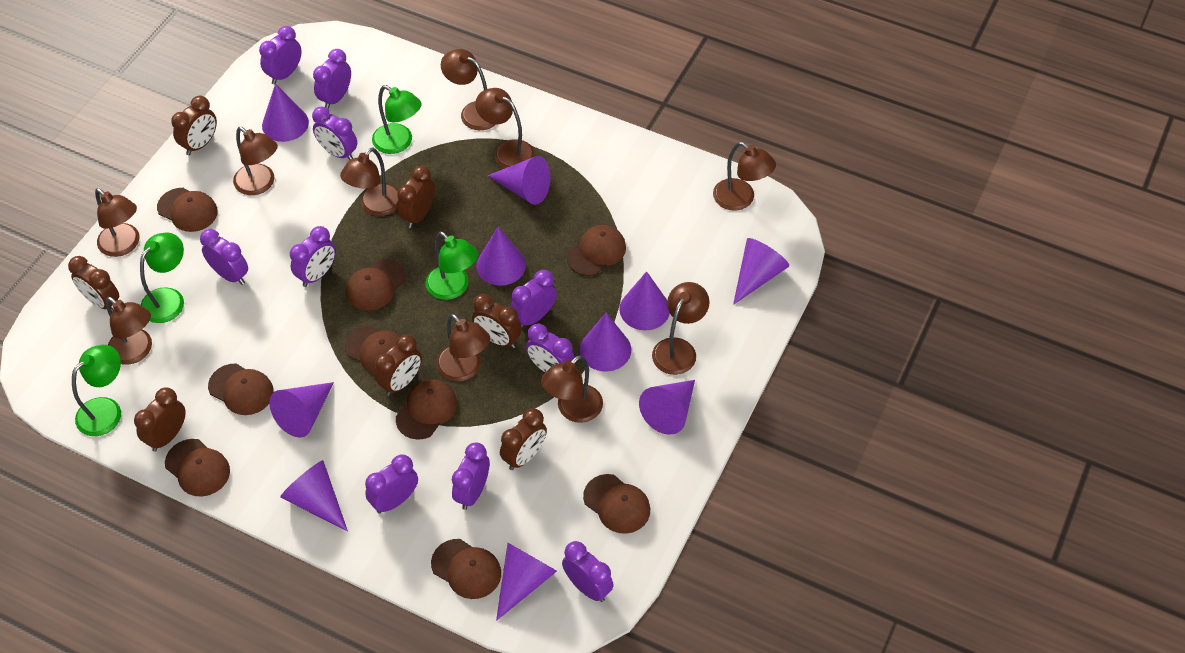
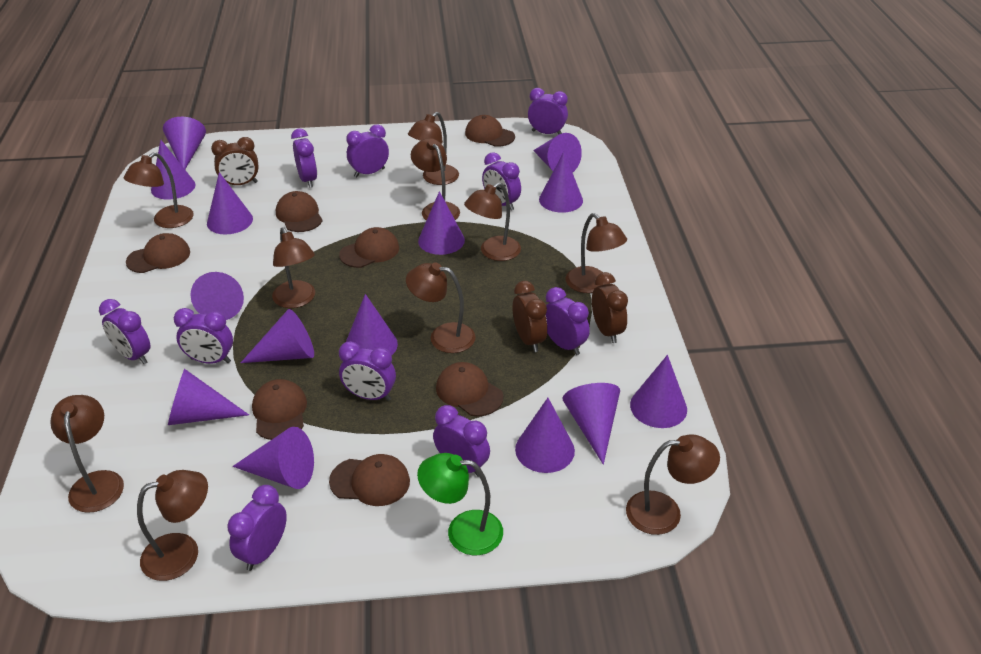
brown cap: [157,188,218,232] [165,439,230,497] [208,363,274,415] [345,325,400,375] [346,259,406,311] [396,379,457,440] [431,539,501,599] [567,225,626,276] [583,474,650,534] = 9 -> [126,233,190,273] [252,379,307,440] [276,191,323,232] [329,454,410,506] [339,227,399,268] [436,362,503,416] [465,115,515,147] = 7
brown clock: [68,256,119,310] [134,388,186,451] [171,96,217,155] [375,334,422,396] [397,166,435,228] [472,294,522,348] [500,408,547,470] = 7 -> [211,137,259,185] [513,281,547,352] [592,272,628,343] = 3
green lamp: [72,345,121,436] [140,232,184,323] [372,85,422,154] [426,231,478,300] = 4 -> [417,453,503,555] = 1
purple cone: [262,83,309,142] [269,382,334,438] [280,460,348,532] [476,227,526,286] [487,156,550,205] [496,543,557,621] [580,313,631,372] [619,271,670,330] [639,380,695,435] [733,238,789,305] = 10 -> [151,140,196,200] [163,117,206,169] [168,369,249,425] [190,272,244,320] [207,172,253,234] [232,427,314,489] [241,309,314,363] [346,294,398,356] [418,191,465,255] [515,398,575,473] [533,133,582,173] [539,152,583,213] [562,383,620,465] [630,355,687,428] = 14

